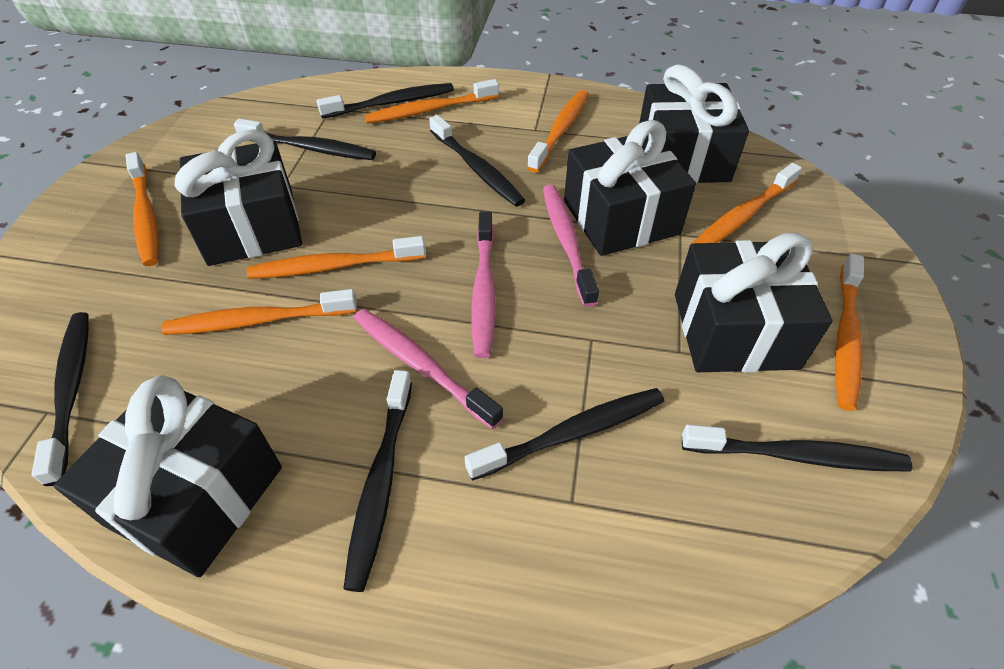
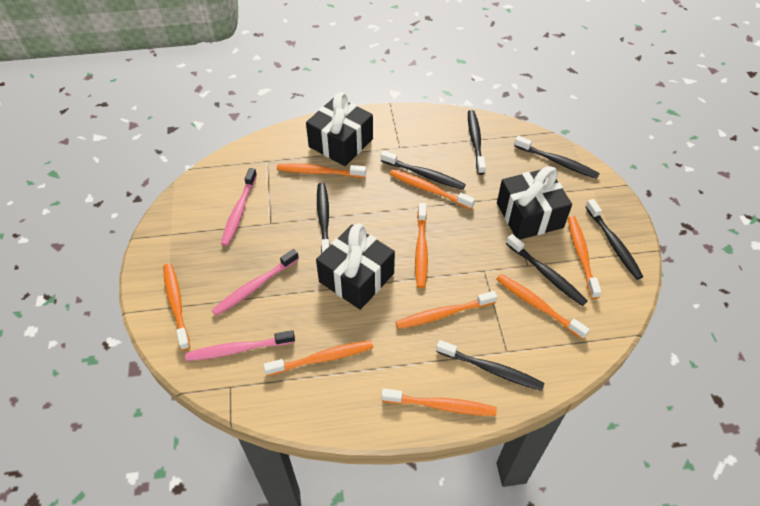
black gift: [54,375,282,577] [175,129,302,266] [564,120,696,256] [639,64,749,183] [675,233,832,372] = 5 -> [306,92,373,166] [316,224,395,310] [497,166,572,240] = 3
orange toothbrush: [125,152,159,266] [162,289,357,335] [247,236,426,279] [364,79,499,124] [527,90,589,173] [692,163,802,244] [835,254,864,411] = 7 -> [163,264,190,351] [264,340,373,376] [277,163,366,178] [381,389,497,416] [390,169,475,209] [396,291,497,329] [415,203,428,288] [496,274,590,339] [568,216,601,299] = 9

